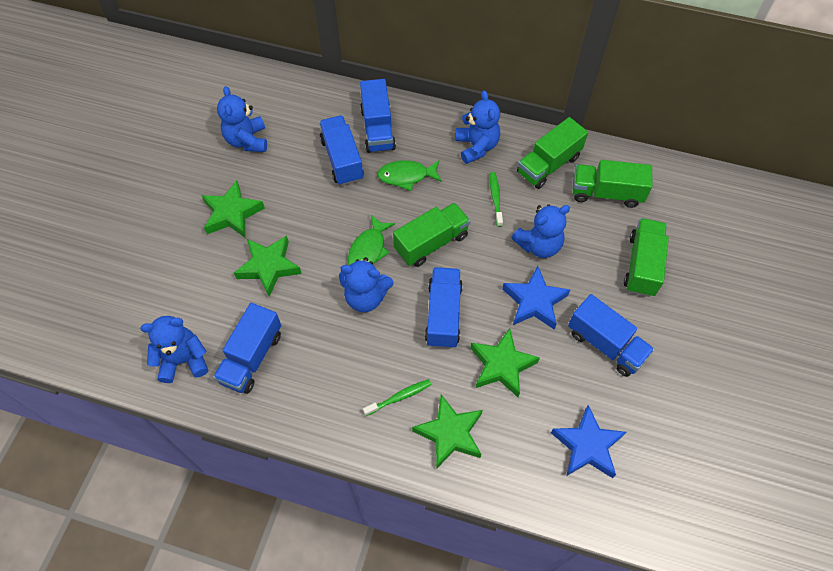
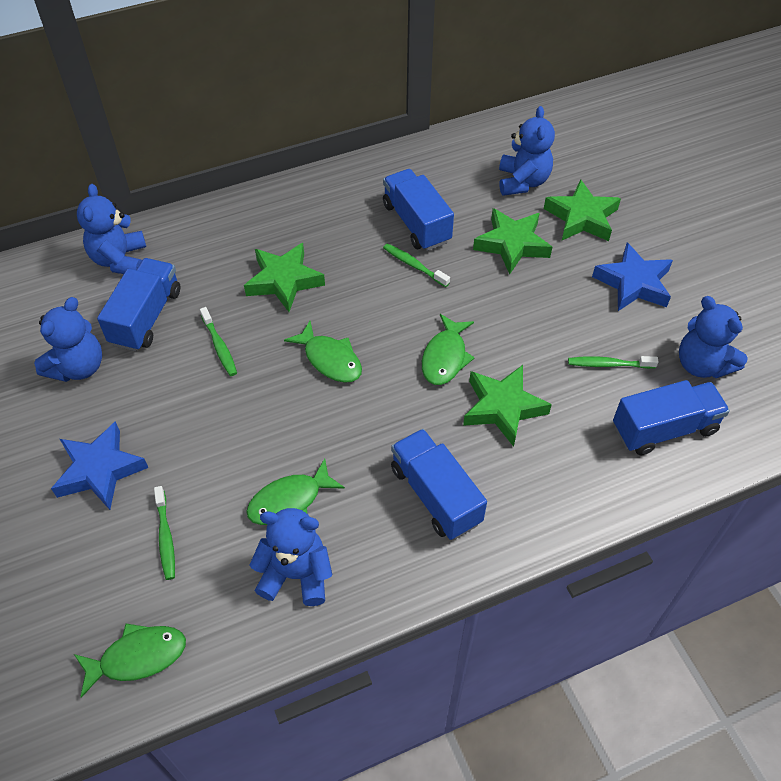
blue truck: [213,303,281,394] [319,115,364,186] [360,79,396,153] [425,267,463,348] [568,294,655,377] = 5 -> [97,258,180,351] [383,169,454,251] [391,429,487,540] [613,380,730,455] = 4
green fish: [348,215,395,266] [377,160,442,191] = 2 -> [74,624,186,698] [246,458,345,525] [284,321,362,383] [422,314,475,385] = 4
green toothbrush: [363,379,432,416] [490,172,503,227] = 2 -> [154,486,175,580] [200,307,237,376] [383,243,450,287] [568,356,659,369] = 4
green truck: [393,203,470,267] [517,117,588,189] [573,160,653,208] [624,218,669,297] = 4 -> none = 0

